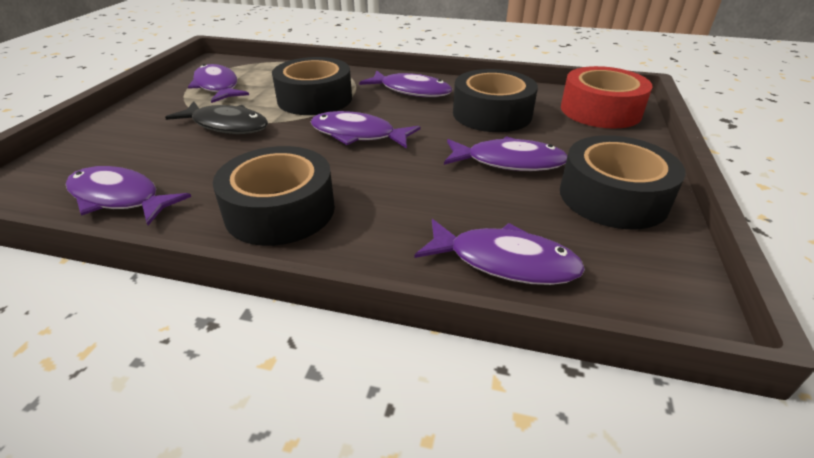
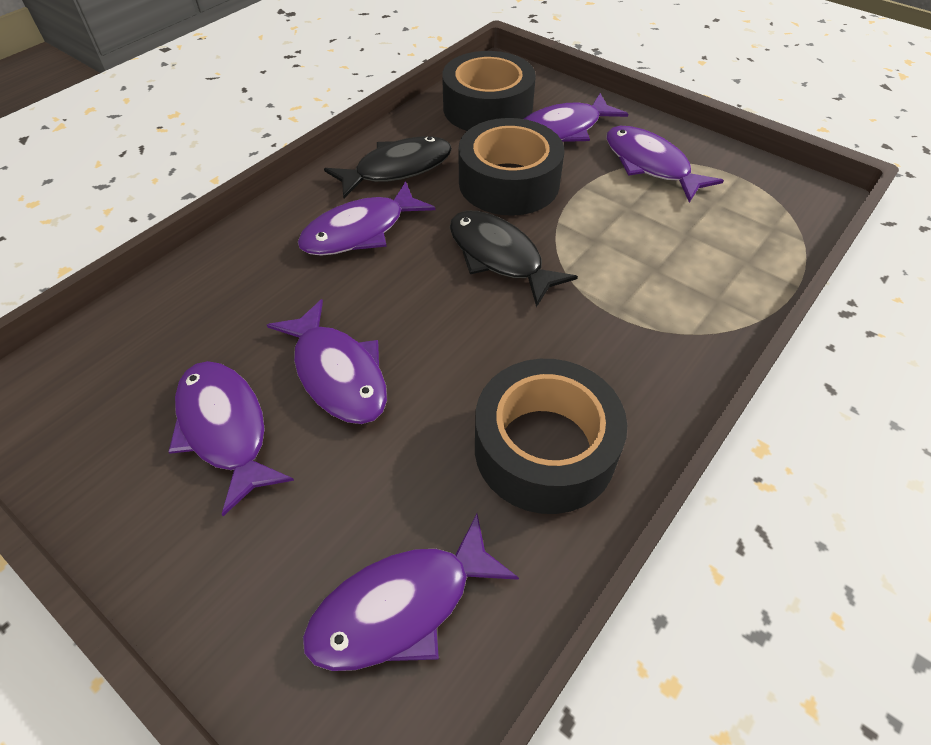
black fish: [165,102,268,134] = 1 -> [324,136,452,198] [450,211,578,307] = 2
black tape: [213,146,335,246] [272,57,352,115] [453,69,538,132] [560,135,686,229] = 4 -> [442,51,536,131] [458,118,564,216] [475,359,627,514] = 3
red tape: [561,66,653,129] = 1 -> none = 0

